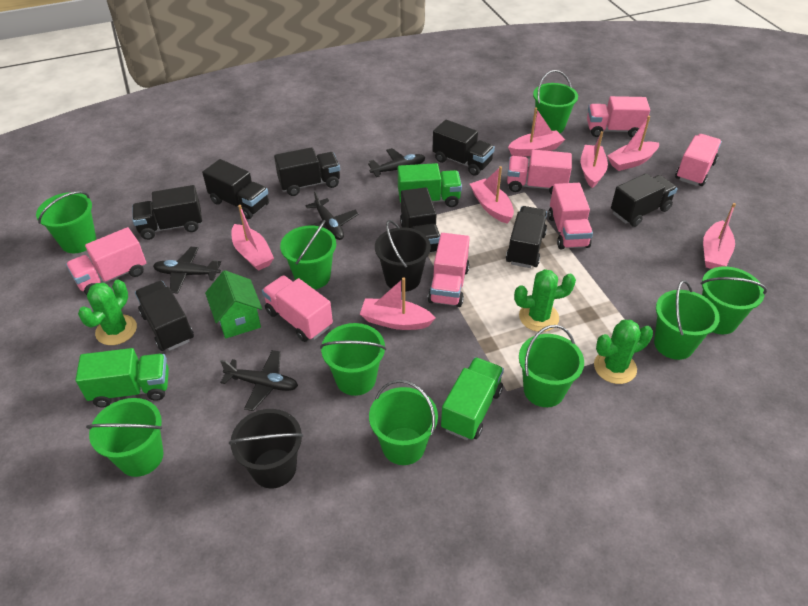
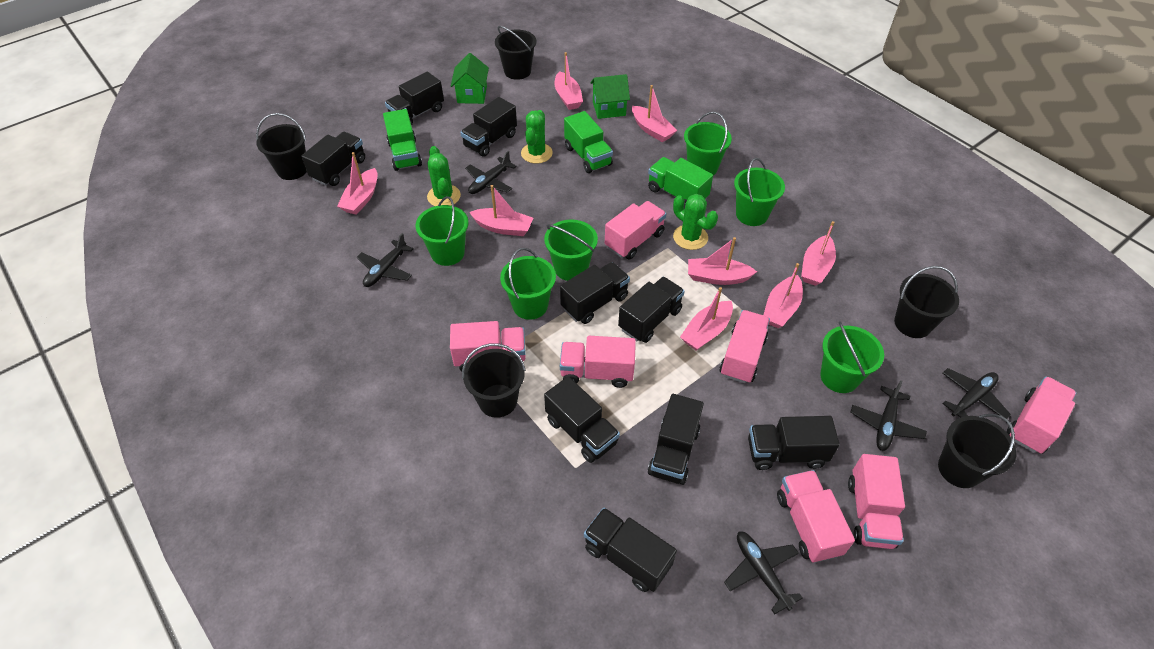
black bucket: [229,409,303,488] [375,220,431,292] = 2 -> [256,113,307,180] [462,343,526,418] [495,26,537,80] [894,266,959,338] [938,414,1016,488] = 5
black plane: [153,247,221,294] [220,350,298,411] [306,191,359,240] [368,148,425,177] = 4 -> [357,233,414,287] [465,151,517,194] [724,531,803,615] [850,380,927,451] [943,368,1011,419] = 5
black truck: [132,185,202,240] [135,281,194,351] [202,159,269,219] [274,147,340,196] [400,187,440,253] [432,120,495,176] [506,206,547,268] [611,173,677,227] = 8 -> [301,132,365,186] [385,72,444,126] [460,97,517,157] [544,376,620,463] [560,262,630,324] [584,507,677,592] [618,277,685,343] [648,394,704,485] [748,416,840,470] = 9
green bucket: [36,191,96,253] [86,398,164,477] [280,220,336,289] [320,323,386,396] [369,380,438,465] [519,325,584,407] [533,70,578,133] [654,280,720,360] [701,266,767,334] = 9 -> [416,196,469,266] [500,248,556,320] [544,219,598,281] [684,111,732,175] [734,158,785,226] [820,321,884,393] = 6
green house: [205,270,262,338] = 1 -> [451,53,489,104] [590,74,630,119] = 2
pink boat: [231,205,274,271] [360,278,436,330] [470,166,514,224] [508,108,565,157] [580,131,608,188] [607,116,659,171] [703,203,736,269] = 7 -> [337,152,377,215] [469,185,533,236] [555,52,583,110] [632,85,677,142] [680,287,733,351] [688,237,757,285] [764,263,803,328] [801,221,836,286] = 8

